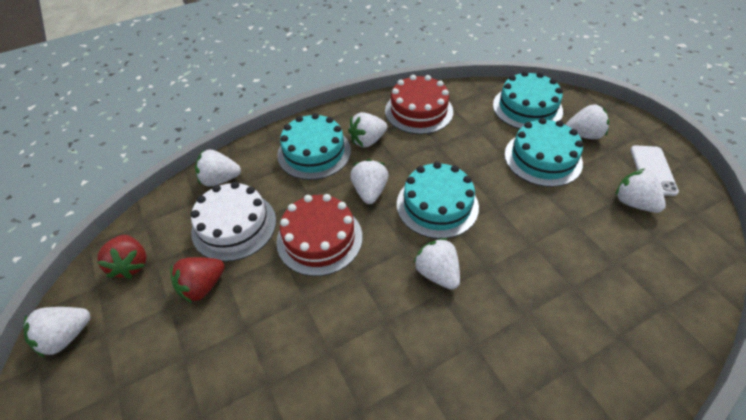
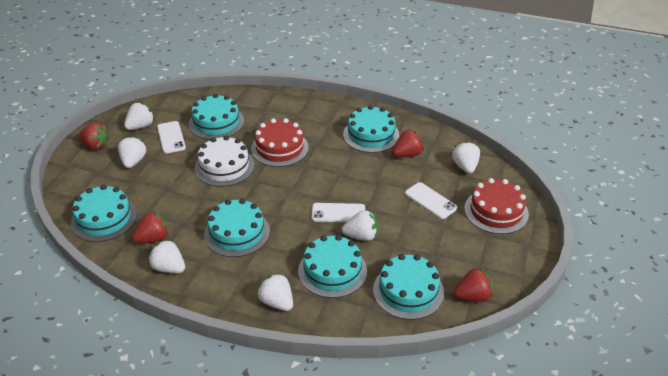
red strawberry: [97,235,147,279] [170,257,225,303] = 2 -> [78,123,110,150] [132,211,169,243] [392,129,424,157] [453,267,493,302] = 4
turquoise cake: [277,113,351,180] [397,162,479,239] [493,71,563,129] [504,118,583,187] = 4 -> [71,185,137,242] [189,94,244,140] [204,199,270,257] [298,235,367,298] [343,105,399,153] [373,254,444,320] = 6
white phone: [630,145,679,196] = 1 -> [157,121,186,153] [312,203,365,222] [405,182,457,219] = 3
white strawberry: [24,307,91,358] [195,149,241,187] [348,112,387,148] [350,159,388,204] [413,238,460,290] [565,104,609,139] [615,169,666,213] = 7 -> [118,136,146,168] [124,103,155,130] [148,239,185,273] [257,273,293,311] [342,210,378,241] [452,141,480,174] = 6

